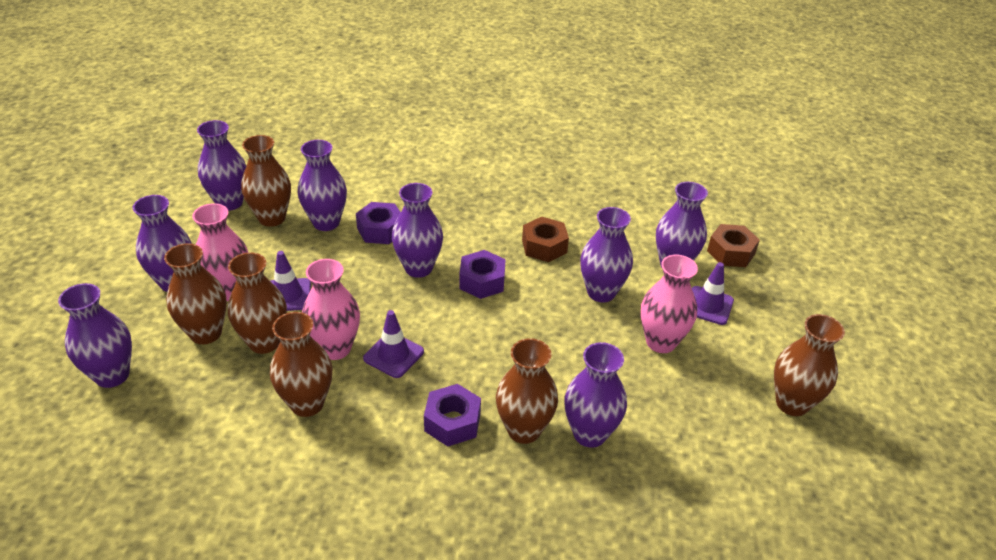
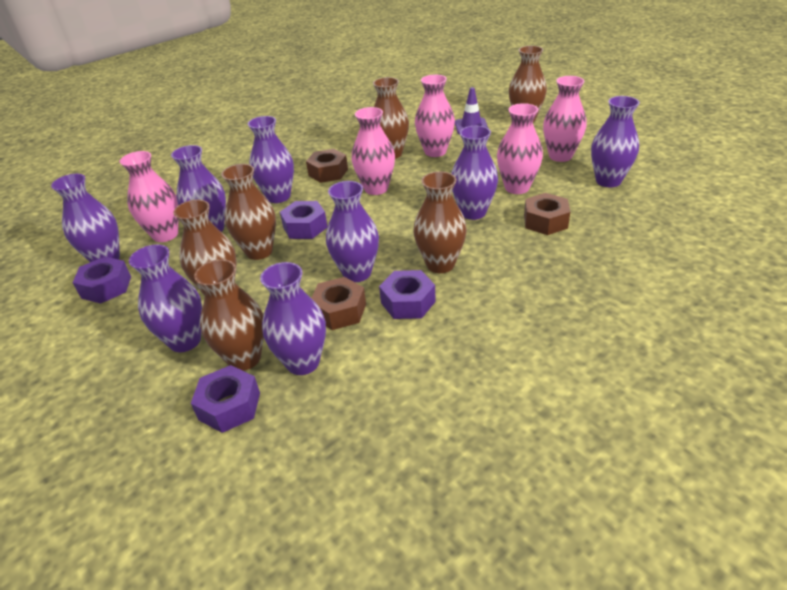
brown nut: [522,217,569,262] [707,224,760,267] = 2 -> [306,149,348,183] [311,277,366,330] [524,193,570,235] = 3
pink vase: [192,203,249,301] [302,259,360,360] [641,255,698,353] = 3 -> [120,151,178,242] [352,107,395,195] [415,75,455,157] [497,103,543,194] [543,76,587,162] = 5
purple nut: [356,202,401,244] [424,384,481,447] [459,250,506,299] = 3 -> [73,256,131,304] [191,365,260,433] [280,201,327,239] [379,270,436,319] = 4
purple traffic cone: [271,251,311,311] [363,310,424,378] [692,262,734,325] = 3 -> [455,87,489,134] = 1

